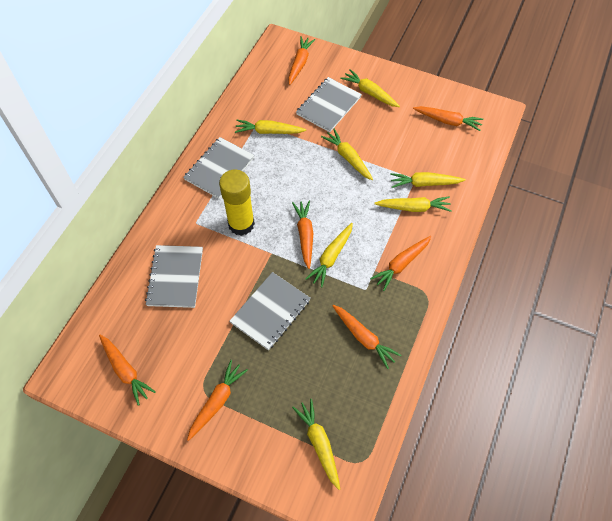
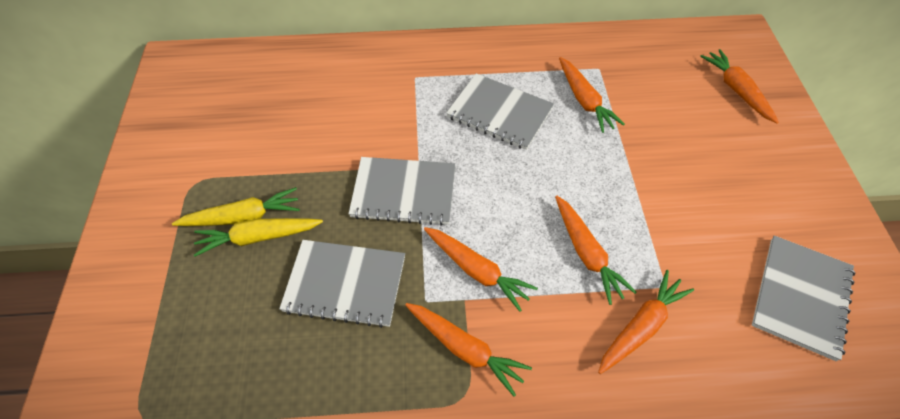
orange carrot: [99,335,156,406] [187,360,248,441] [288,36,315,85] [292,201,313,269] [332,305,401,369] [370,236,431,291] [413,106,483,131] = 7 -> [405,303,532,397] [424,227,538,312] [555,196,637,305] [559,57,625,133] [598,270,694,374] [700,49,779,123] = 6
yellow carrot: [235,120,306,134] [292,399,340,490] [305,223,353,288] [321,129,373,180] [340,69,400,107] [374,196,452,212] [390,172,466,188] = 7 -> [172,187,300,226] [194,218,323,257] = 2
yellow glue stick: [219,170,255,236] = 1 -> none = 0

